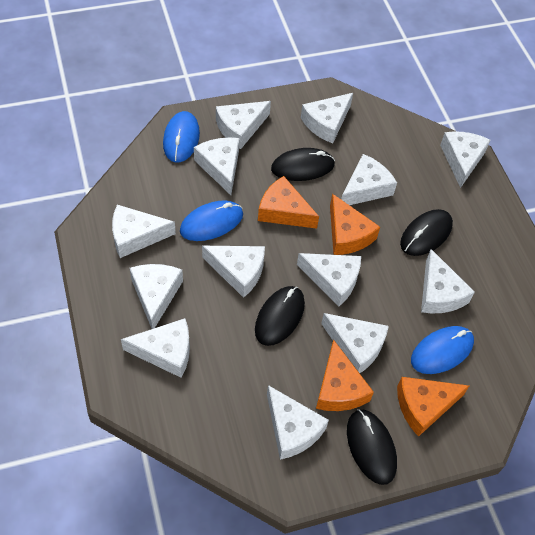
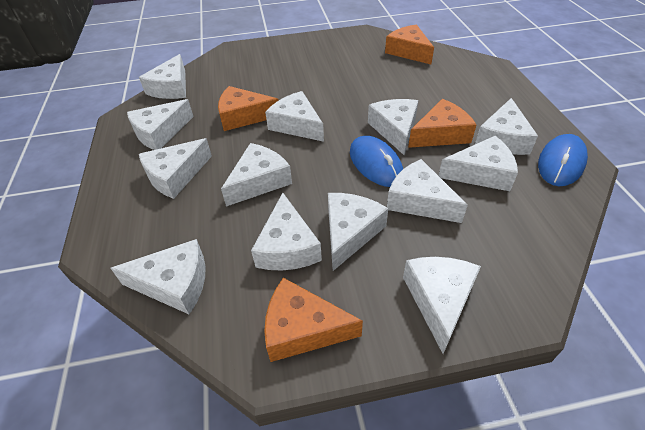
black mouse: [255,286,305,346] [271,148,335,181] [347,409,397,485] [400,209,453,256] = 4 -> none = 0
blue mouse: [163,111,200,163] [180,200,243,241] [411,326,474,374] = 3 -> [350,136,403,187] [538,134,588,186] = 2

